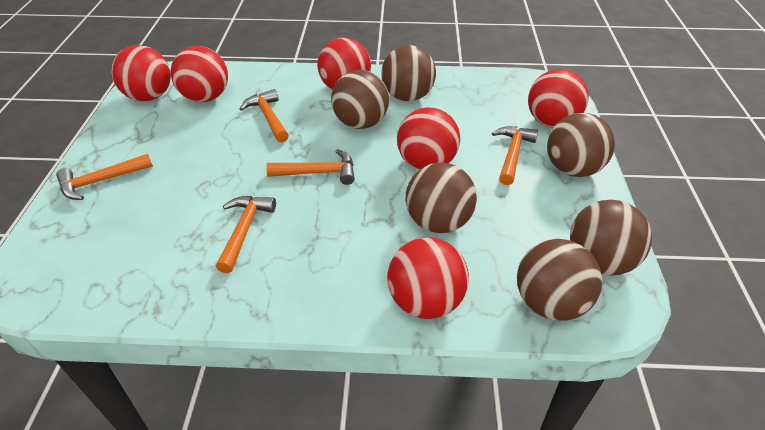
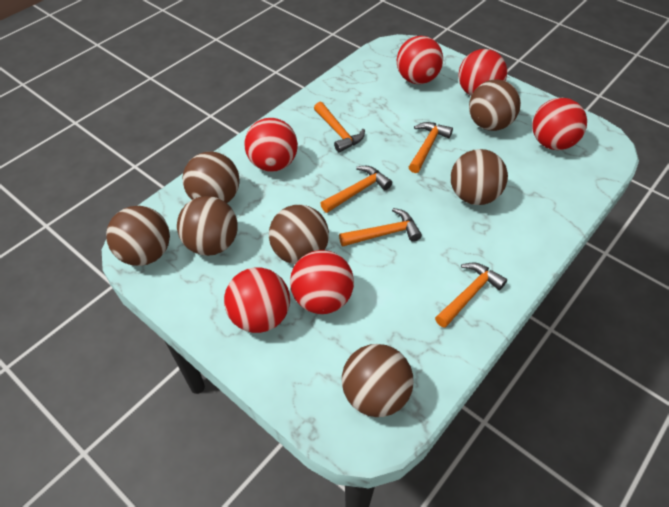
brown ball: [331,70,389,129] [381,45,436,101] [406,162,477,233] [517,239,602,321] [547,113,615,177] [570,200,652,276] = 6 -> [106,206,170,266] [177,196,238,256] [183,152,239,203] [269,205,329,264] [342,344,414,417] [451,149,508,205] [469,79,521,131] = 7

